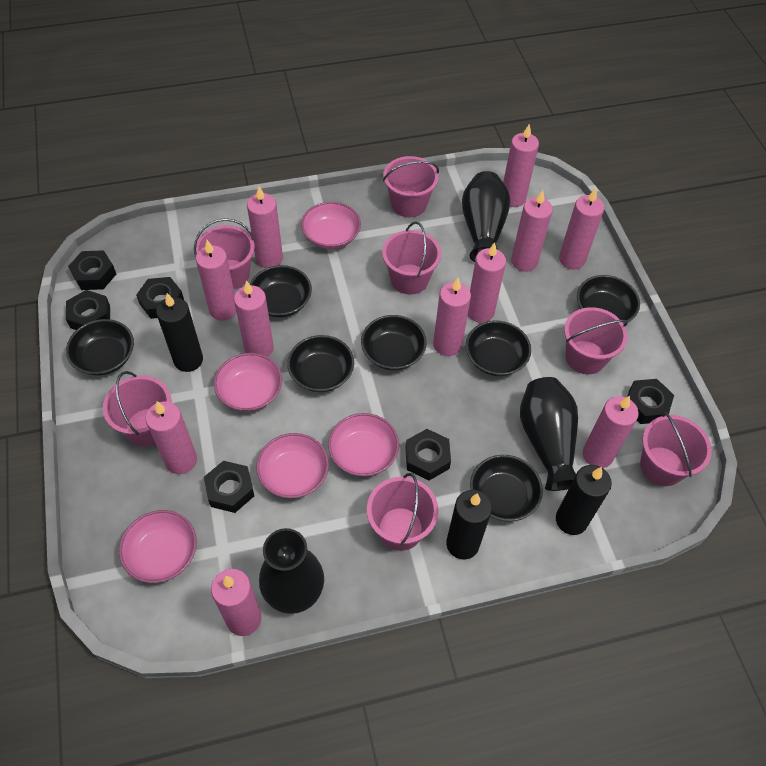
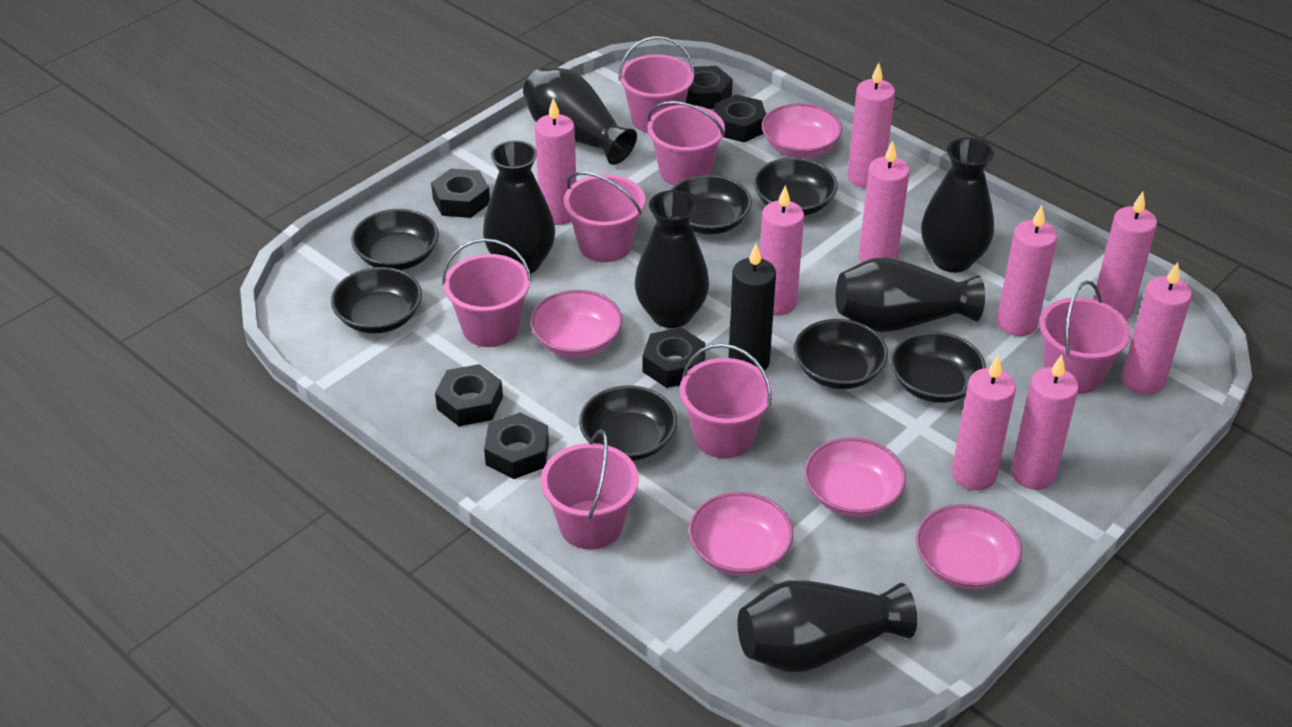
black candle: [156,293,203,372] [446,490,492,560] [556,465,612,535] = 3 -> [728,244,776,371] = 1
black vase: [259,528,324,614] [462,171,510,262] [520,377,578,491] = 3 -> [483,140,555,274] [523,68,637,165] [635,190,709,328] [737,580,917,672] [836,257,985,332] [921,138,994,273] = 6
pink candle: [145,401,197,474] [196,240,236,321] [211,569,261,636] [234,281,274,357] [247,186,283,268] [433,278,471,356] [468,242,506,323] [503,124,539,207] [511,190,553,272] [559,188,604,269] [583,396,639,468] = 11 -> [535,98,576,225] [760,185,804,316] [848,63,895,188] [859,141,910,262] [952,356,1016,491] [997,205,1057,336] [1011,355,1079,490] [1093,192,1157,320] [1122,262,1192,395] = 9

